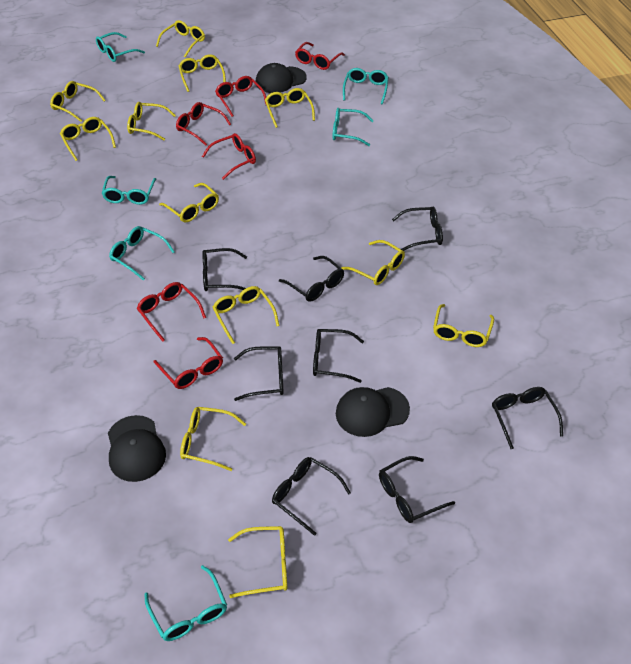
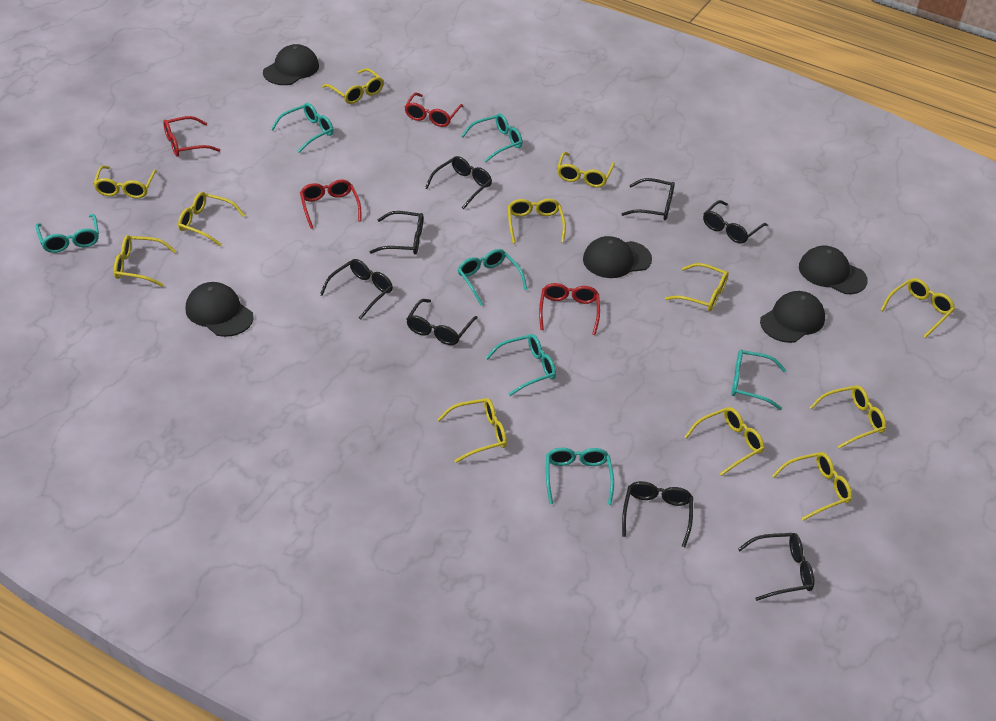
black cap: [108,415,166,482] [256,63,307,93] [336,387,410,437] = 3 -> [186,282,254,337] [263,44,319,85] [583,236,652,278] [760,291,825,343] [799,246,868,294] = 5
red glasses: [137,282,206,342] [154,337,223,389] [176,102,231,146] [202,133,256,180] [215,76,267,117] [295,42,345,70] = 6 -> [163,116,220,157] [300,179,361,229] [405,92,464,127] [539,283,600,335] = 4
turquoise glasses: [96,32,145,62] [102,176,157,205] [109,226,175,281] [144,565,227,641] [333,108,374,146] [343,68,389,104] = 6 -> [36,214,99,253] [271,103,334,153] [458,249,527,306] [461,114,522,162] [486,334,556,396] [546,447,614,505] [731,350,786,410] = 7

